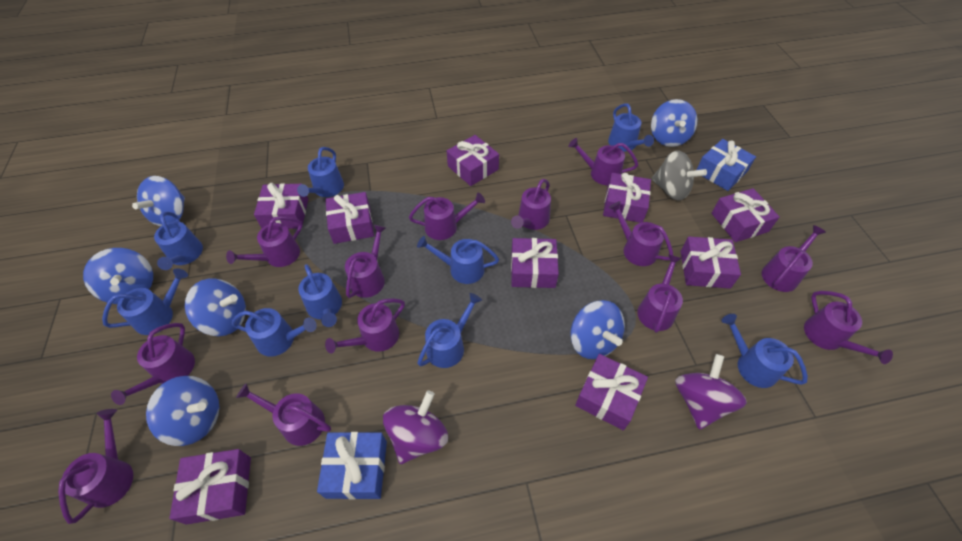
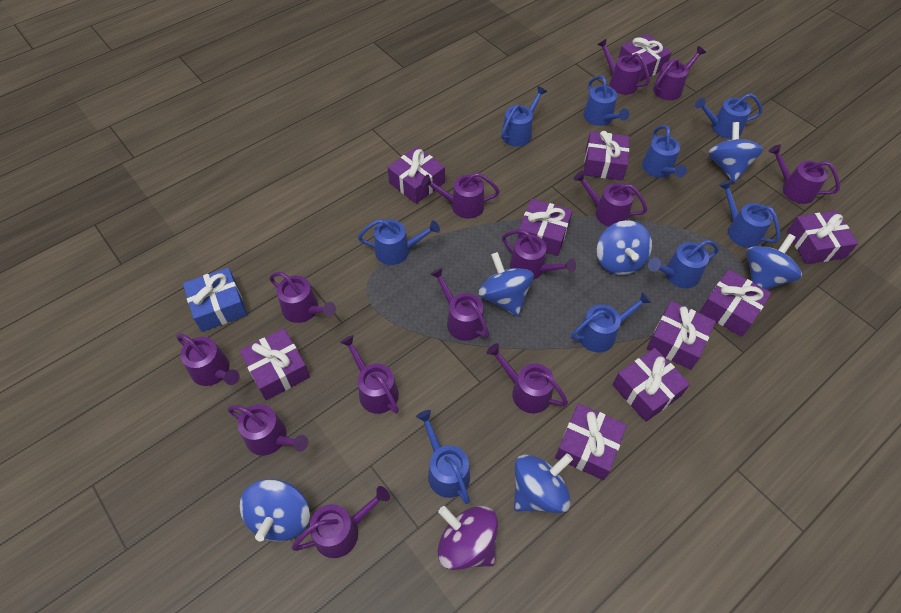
blue gift: [317,432,387,500] [697,139,756,191] = 2 -> [183,267,247,332] = 1
grey spinning top: [651,150,707,201] = 1 -> none = 0
purple gift: [169,449,251,525] [254,183,308,229] [325,192,374,244] [447,135,499,186] [511,238,559,288] [575,354,648,430] [603,173,651,223] [680,237,741,289] [711,188,780,242] = 9 -> [240,328,310,400] [388,147,445,204] [517,199,572,256] [555,403,627,480] [584,131,629,180] [613,348,690,422] [618,34,672,81] [647,301,716,370] [700,269,771,337] [787,211,858,264] = 10
purple spinning top: [383,390,448,464] [675,354,747,430] = 2 -> [437,506,498,570] = 1

